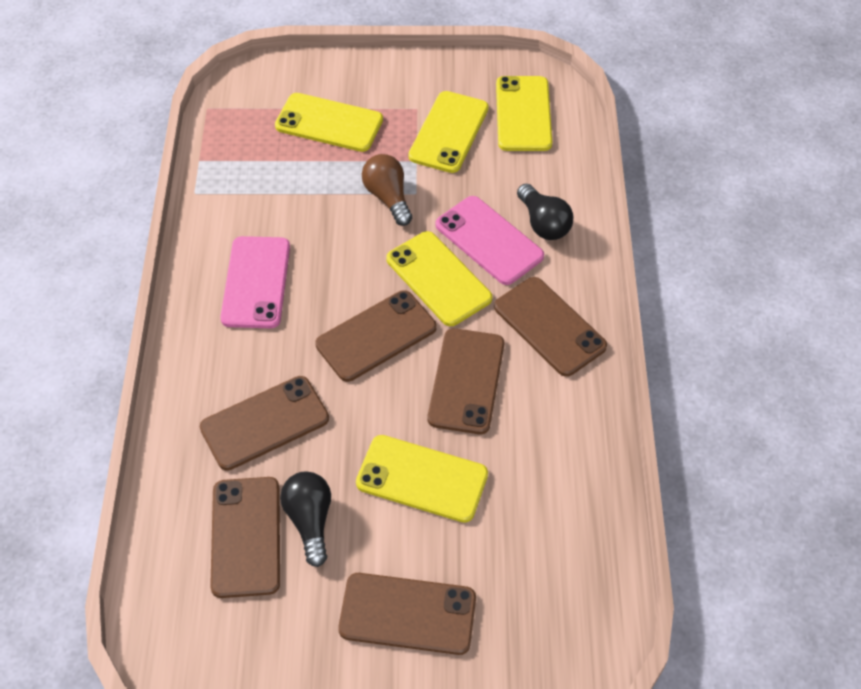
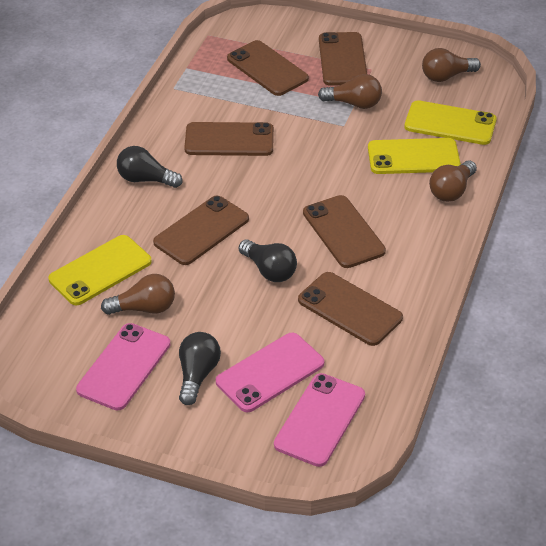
black light bulb: [280,471,331,567] [517,184,574,240] = 2 -> [117,146,182,188] [179,332,221,405] [239,240,297,282] = 3
brown light bulb: [362,154,412,226] = 1 -> [101,274,175,315] [318,74,382,109] [422,48,481,82] [429,160,477,202] = 4
pink phone: [220,236,290,328] [435,196,544,285] = 2 -> [76,323,170,410] [216,333,324,412] [274,373,365,467] = 3
yellow phone: [275,93,383,152] [356,435,488,523] [386,231,492,326] [408,91,489,173] [496,76,552,151] = 5 -> [48,235,152,305] [368,138,461,174] [404,100,497,145] = 3

